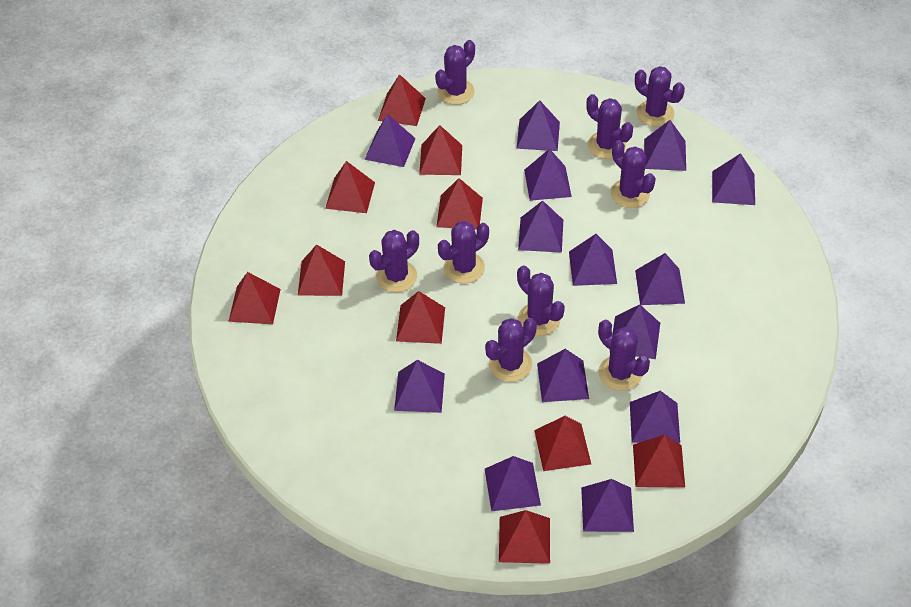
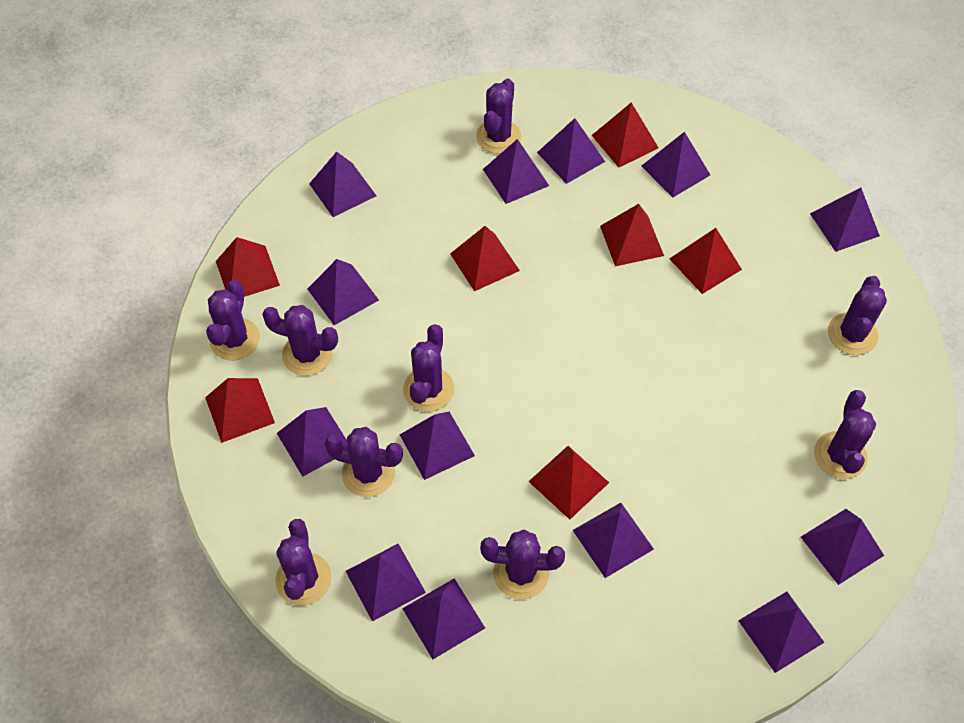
purple pyramid: [365,114,416,167] [394,360,445,413] [485,456,541,511] [517,100,560,151] [518,200,563,253] [524,148,572,201] [537,349,589,402] [569,234,617,286] [581,479,634,532] [612,304,660,359] [630,391,680,443] [635,253,685,305] [644,120,686,171] [712,153,755,205] = 14 -> [277,407,348,477] [308,259,379,325] [309,152,376,217] [346,544,426,622] [400,412,475,480] [402,578,485,659] [483,139,549,204] [537,118,605,184] [573,503,654,578] [642,132,710,198] [738,592,825,673] [801,509,884,585] [810,188,880,252] = 13
red pyramid: [228,272,281,324] [298,245,345,296] [325,161,375,213] [378,74,426,126] [396,291,445,344] [419,125,462,175] [436,178,483,230] [499,510,550,564] [534,416,591,471] [633,435,685,488] = 10 -> [205,378,275,443] [216,237,280,297] [450,226,520,291] [528,446,609,520] [592,103,659,168] [600,204,664,266] [669,228,742,294] = 7

